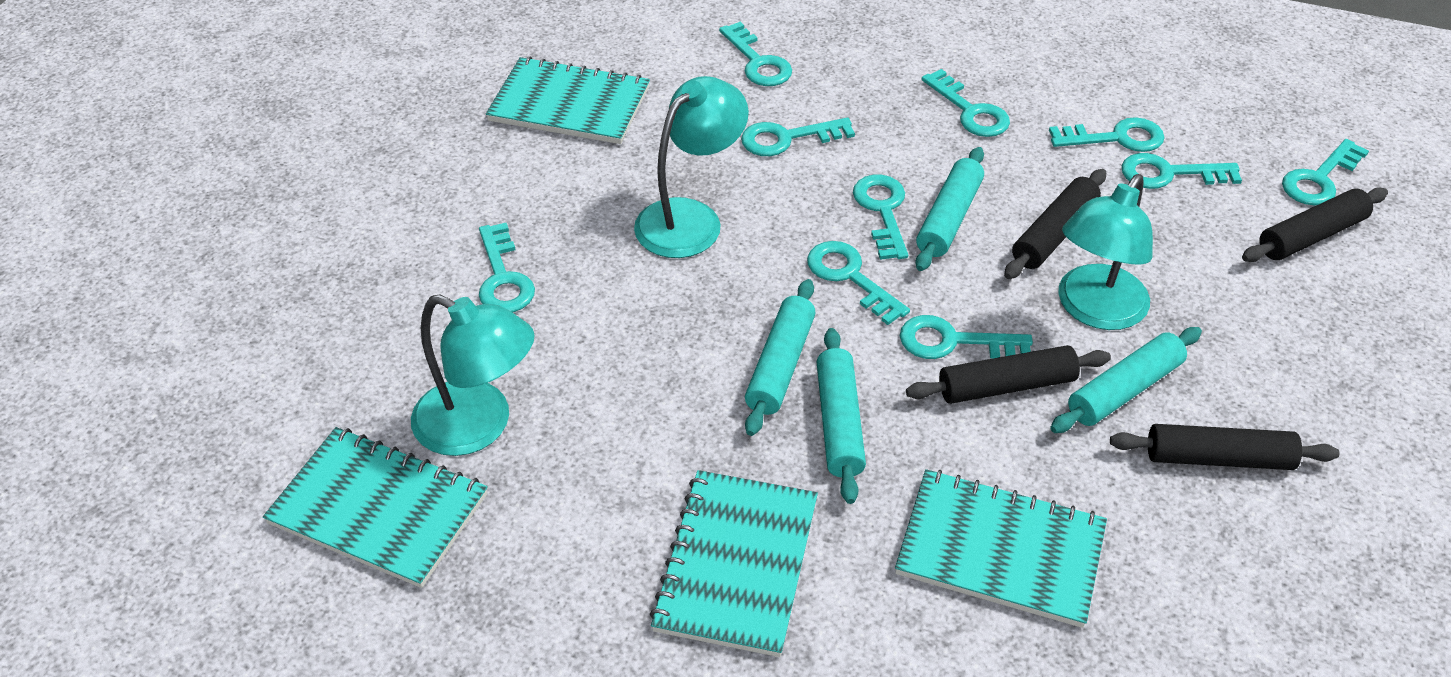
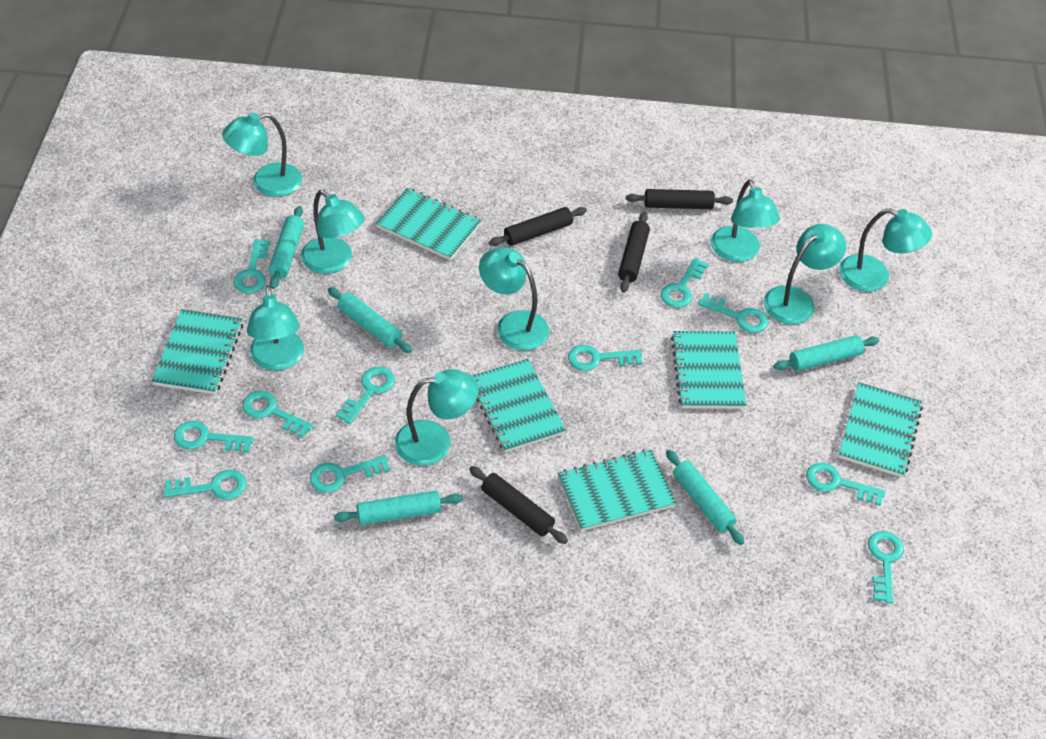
turquoise key: [479,223,535,312] [719,22,792,86] [741,117,855,156] [807,241,910,325] [853,175,908,260] [900,315,1033,359] [922,69,1010,137] [1049,117,1164,152] [1122,153,1242,189] [1282,139,1369,206] = 10 -> [163,469,247,500] [174,421,254,453] [234,239,270,294] [242,391,313,438] [310,455,390,493] [336,367,395,424] [568,345,642,371] [661,258,709,308] [698,293,768,333] [806,463,886,506] [868,531,904,604] = 11
turquoise lamp: [411,294,535,456] [634,76,749,258] [1058,174,1153,330] = 3 -> [222,113,302,197] [247,285,304,371] [301,190,365,274] [395,369,479,466] [479,247,549,350] [711,180,780,262] [763,224,846,324] [839,208,932,292] = 8
turquoise notebook: [263,427,488,588] [486,57,650,144] [650,470,818,657] [895,469,1107,628] = 4 -> [151,309,243,394] [375,188,481,260] [472,359,566,453] [558,449,676,531] [671,331,747,409] [838,382,923,477] = 6
turquoise rolling pin: [745,279,816,436] [817,328,866,504] [915,147,984,271] [1050,327,1202,433] = 4 -> [269,206,304,289] [328,287,412,353] [334,491,463,525] [666,450,744,545] [773,335,879,371] = 5

